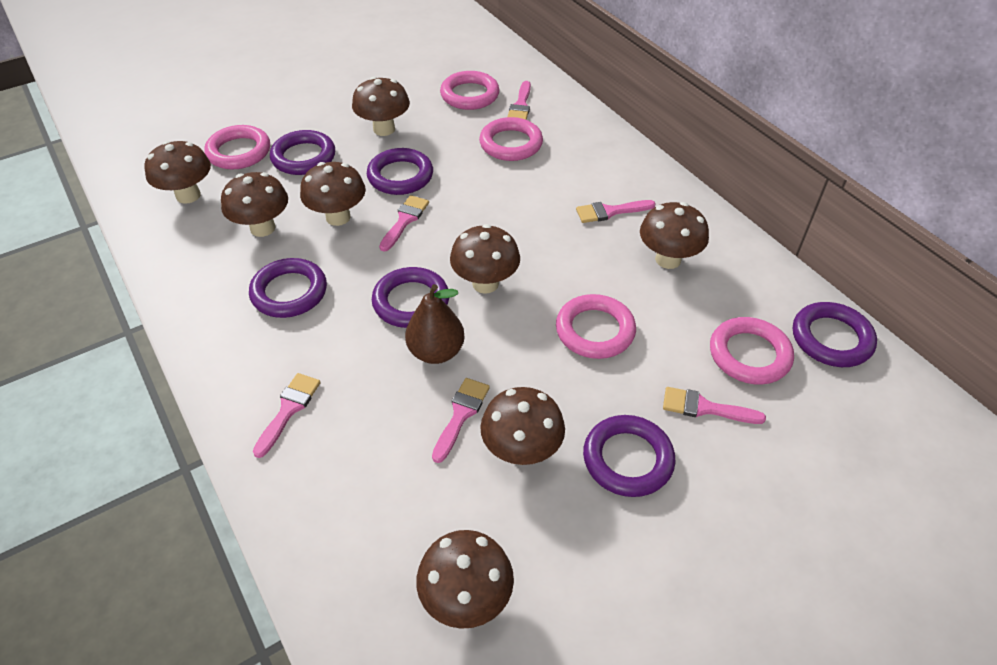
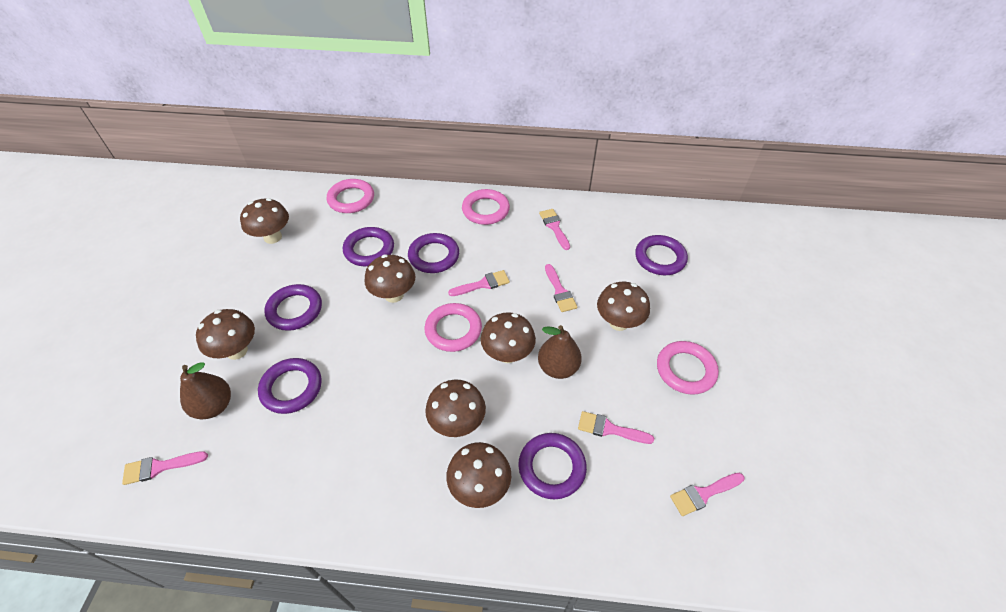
brown mushroom: [144,141,211,204] [221,172,288,237] [300,162,366,226] [352,77,410,136] [416,530,514,629] [450,224,520,294] [480,387,565,465] [640,202,709,269] = 8 -> [196,309,255,360] [240,198,289,244] [365,255,415,303] [425,379,486,437] [446,442,511,508] [481,312,536,363] [597,282,650,331] = 7
brown pear: [405,284,465,364] = 1 -> [180,363,231,419] [538,325,582,379] = 2
pink ring: [204,125,270,169] [440,71,499,110] [479,117,543,161] [556,294,636,359] [710,317,794,385] = 5 -> [327,179,374,213] [424,303,482,352] [462,189,510,225] [657,341,719,395] = 4

